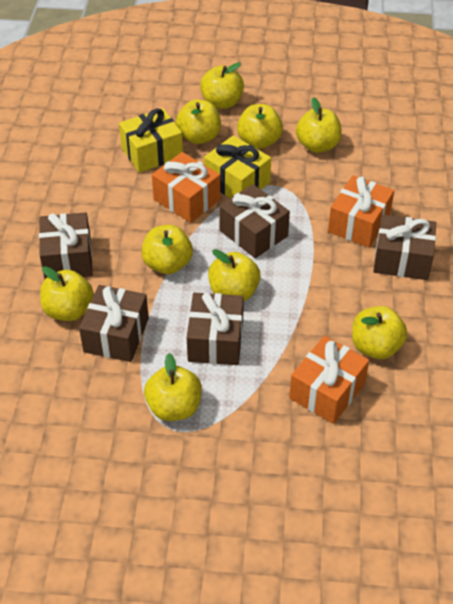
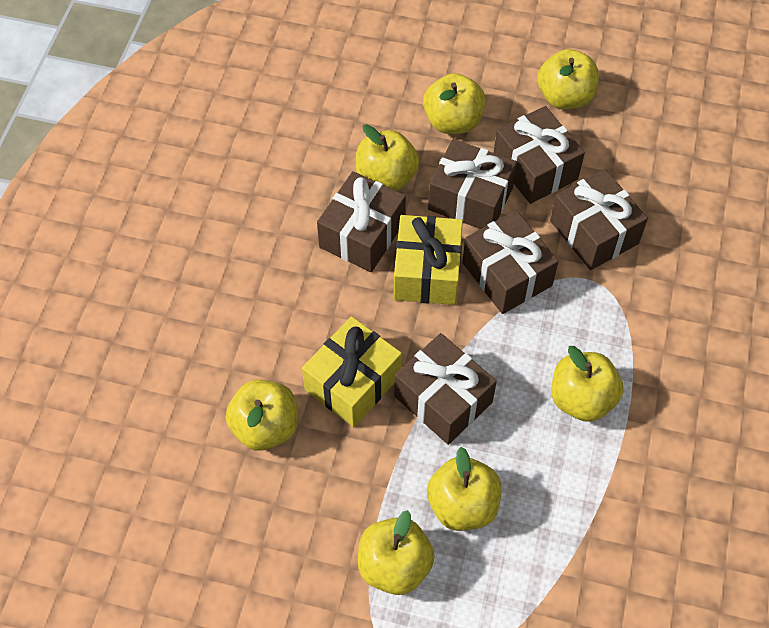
brown gift: [39,212,93,279] [79,285,149,362] [187,293,244,365] [219,184,290,258] [373,215,436,280] = 5 -> [317,171,406,272] [394,333,497,445] [428,139,517,229] [462,210,558,314] [494,106,585,204] [550,169,648,270] = 6
orange gift: [152,152,220,223] [289,336,369,424] [328,175,394,248] = 3 -> none = 0
yellow apple: [40,266,94,321] [141,225,193,274] [144,353,202,421] [176,100,221,144] [200,62,244,109] [208,249,261,301] [237,104,283,149] [296,97,342,153] [352,306,407,359] = 9 -> [226,380,298,451] [356,124,419,191] [358,510,435,595] [423,73,485,134] [427,447,501,531] [537,49,599,109] [551,346,623,422] = 7

